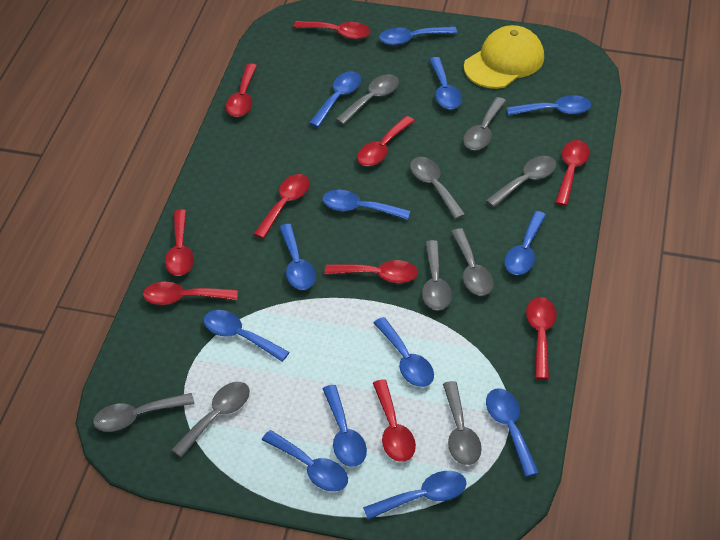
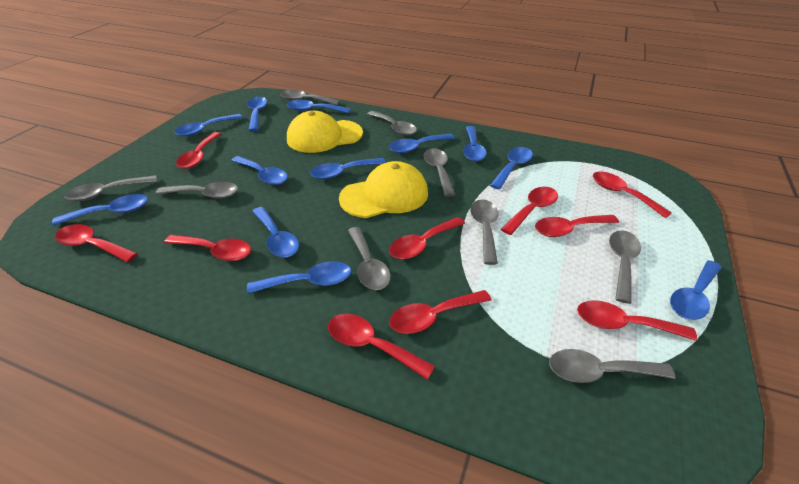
blue spoon: [204,310,289,362] [262,430,348,492] [279,224,316,290] [309,71,361,127] [322,190,410,220] [323,385,367,467] [363,471,467,520] [373,317,434,387] [379,26,457,45] [429,57,462,109] [486,388,539,477] [504,211,546,275] [507,95,591,116] = 13 -> [52,194,148,226] [174,114,243,137] [231,156,288,185] [247,97,267,131] [247,261,351,294] [252,207,299,257] [287,100,350,113] [310,158,386,179] [389,134,455,153] [463,126,487,162] [490,147,533,189] [670,260,722,320] = 12
yellow cap: [464,25,544,89] = 1 -> [287,111,363,153] [339,161,428,218] = 2

